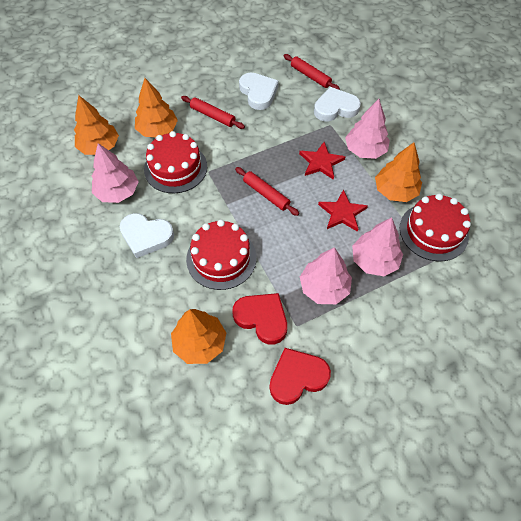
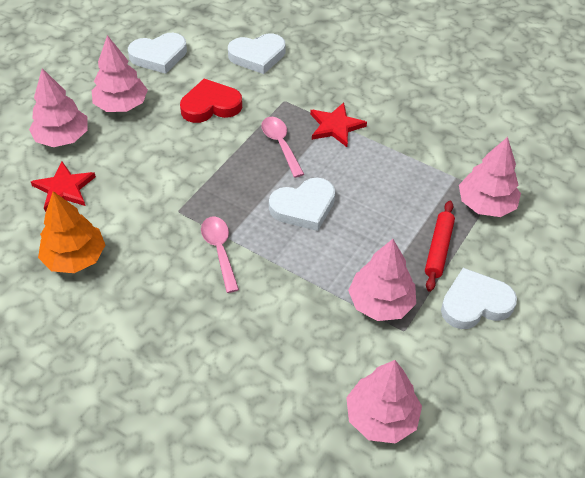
orange tree: [74,95,119,155] [135,78,178,137] [171,309,226,364] [375,142,422,202] = 4 -> [38,191,105,273] = 1
pink spoon: none = 0 -> [201,217,239,293] [261,117,304,178] = 2
pink tree: [92,143,139,203] [300,247,352,304] [345,99,390,159] [352,218,403,276] = 4 -> [29,68,88,147] [92,35,148,112] [346,360,422,444] [348,239,416,321] [459,137,521,217] = 5
red cake: [144,131,207,193] [186,220,257,290] [400,193,471,261] = 3 -> none = 0
red heart: [232,293,287,345] [269,348,331,405] = 2 -> [180,79,242,123] = 1
red rolling pin: [181,96,245,129] [235,167,299,216] [284,54,340,90] = 3 -> [425,201,455,292] = 1
white heart: [119,213,174,258] [239,73,278,110] [314,87,361,121] = 3 -> [128,33,187,74] [228,34,285,74] [269,178,335,231] [441,268,517,329] = 4

